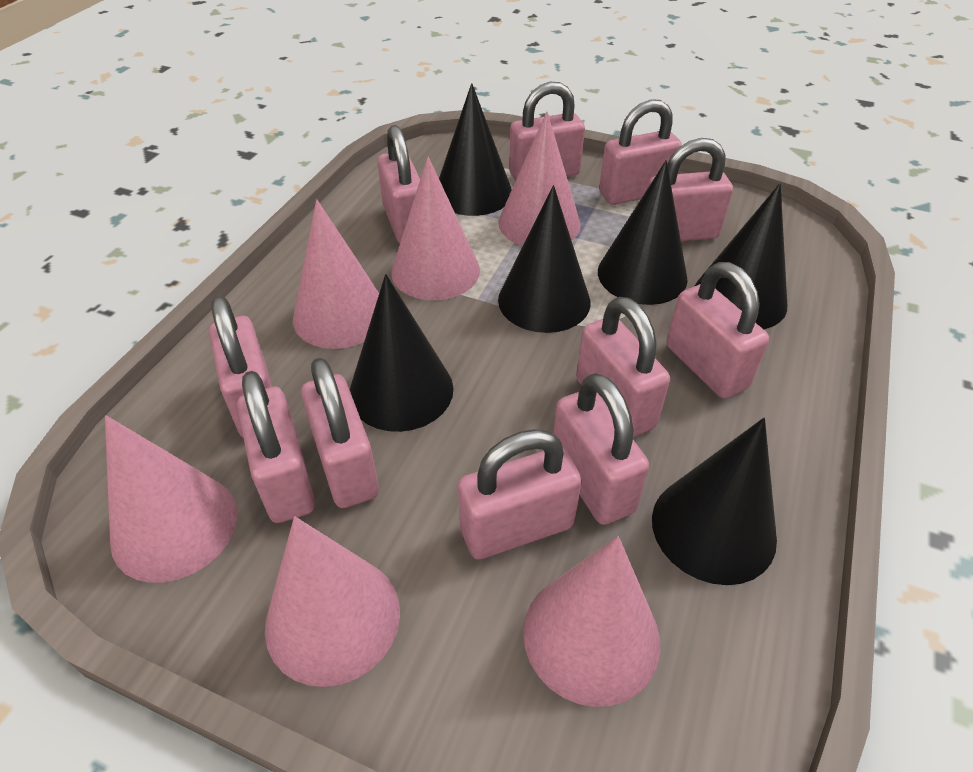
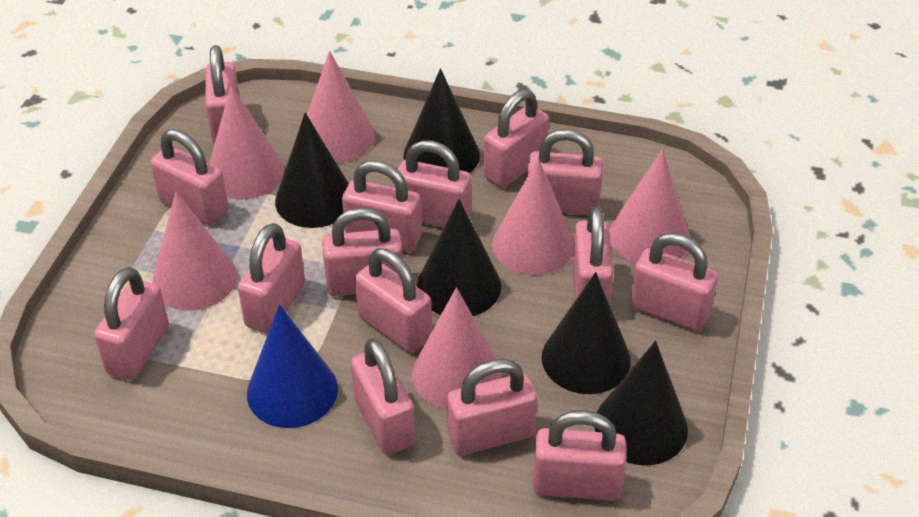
black cone: [350,274,453,432] [439,83,512,216] [498,185,590,333] [598,160,688,305] [652,418,777,585] [695,183,787,329] = 6 -> [275,113,349,228] [403,68,480,173] [417,199,501,316] [542,272,631,394] [595,341,688,465] = 5
blue cone: none = 0 -> [247,305,338,428] = 1
pink padlock: [209,296,272,437] [237,371,316,523] [301,358,379,508] [377,125,420,243] [458,429,582,560] [509,82,585,181] [553,373,649,525] [576,297,670,437] [599,99,682,205] [648,138,733,241] [666,262,769,399] = 11 -> [94,267,169,380] [150,129,229,225] [205,45,240,144] [238,223,305,333] [322,208,403,296] [342,160,422,252] [351,339,415,455] [355,248,432,353] [394,140,471,228] [447,358,537,455] [483,89,549,188] [527,129,603,215] [533,410,626,501] [572,206,613,304] [630,233,718,331] = 15

